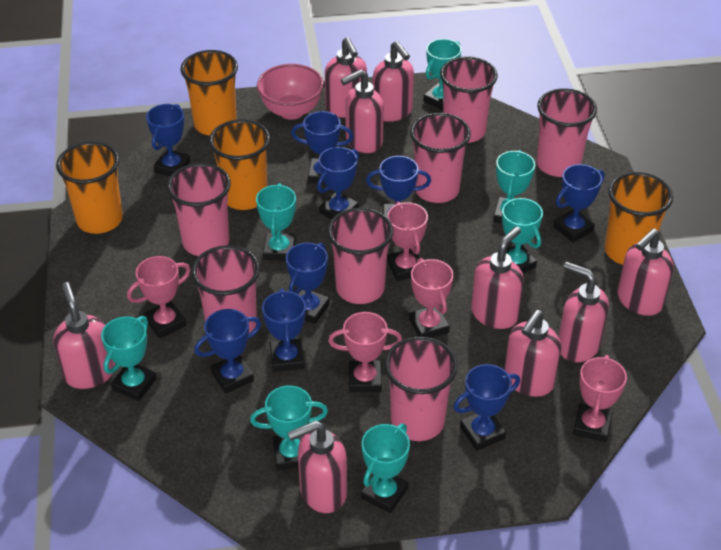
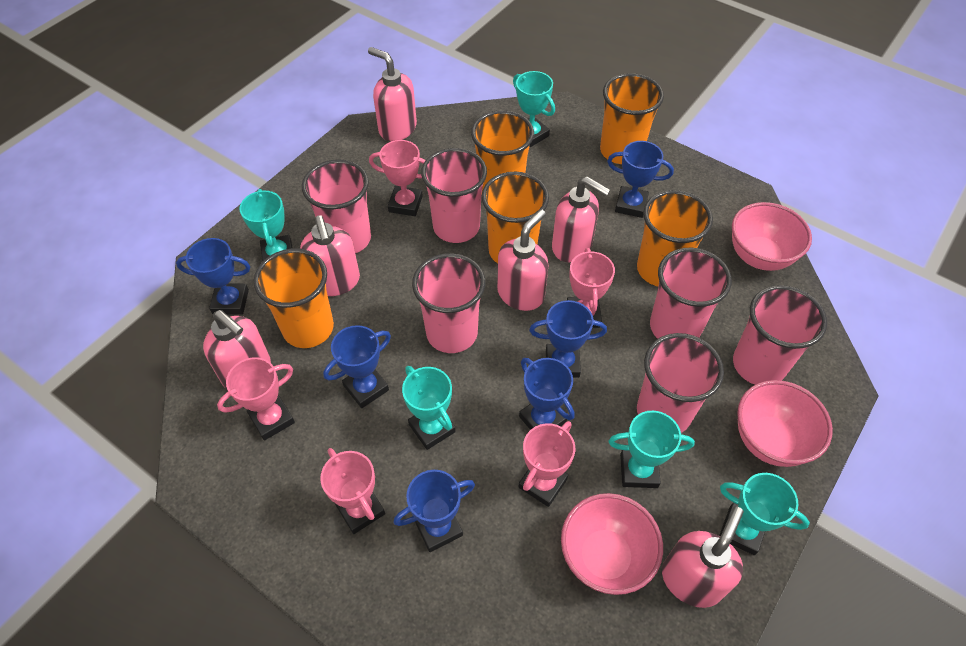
blue trophy: [146,104,190,176] [194,309,261,394] [262,289,306,372] [286,243,329,324] [291,111,353,184] [317,147,359,219] [366,156,431,217] [453,364,520,451] [554,164,605,243] = 9 -> [176,238,251,315] [323,325,391,408] [393,470,475,552] [519,358,575,430] [529,300,607,378] [607,141,674,218] = 6
orange cup: [56,142,123,234] [181,50,238,136] [209,119,270,210] [604,172,673,265] = 4 -> [254,248,334,348] [471,110,534,195] [481,172,549,264] [600,73,664,164] [637,190,713,286] = 5
pink bowl: [257,64,324,120] = 1 -> [561,493,663,595] [732,202,812,271] [737,380,833,467] = 3
pink cup: [167,163,231,256] [191,245,260,333] [327,208,393,304] [384,336,458,441] [410,113,471,203] [440,56,498,143] [537,88,597,177] = 7 -> [302,159,371,253] [412,253,485,353] [421,148,487,243] [637,333,724,433] [650,248,732,339] [733,285,827,385] = 6
pink soap dispenser: [53,282,115,389] [288,420,347,513] [325,37,367,117] [341,69,384,153] [373,41,414,122] [471,226,524,329] [504,310,561,397] [559,262,609,362] [618,228,674,316] = 9 -> [203,310,271,389] [300,215,360,296] [368,47,417,141] [497,209,548,311] [552,176,611,262] [662,506,744,608] = 6
turquoise trophy: [101,316,157,401] [250,385,328,470] [256,183,296,261] [361,424,410,513] [423,39,462,110] [493,150,535,224] [501,198,543,273] = 7 -> [240,189,293,261] [402,366,456,450] [513,71,555,147] [608,411,695,488] [719,473,810,555] = 5

